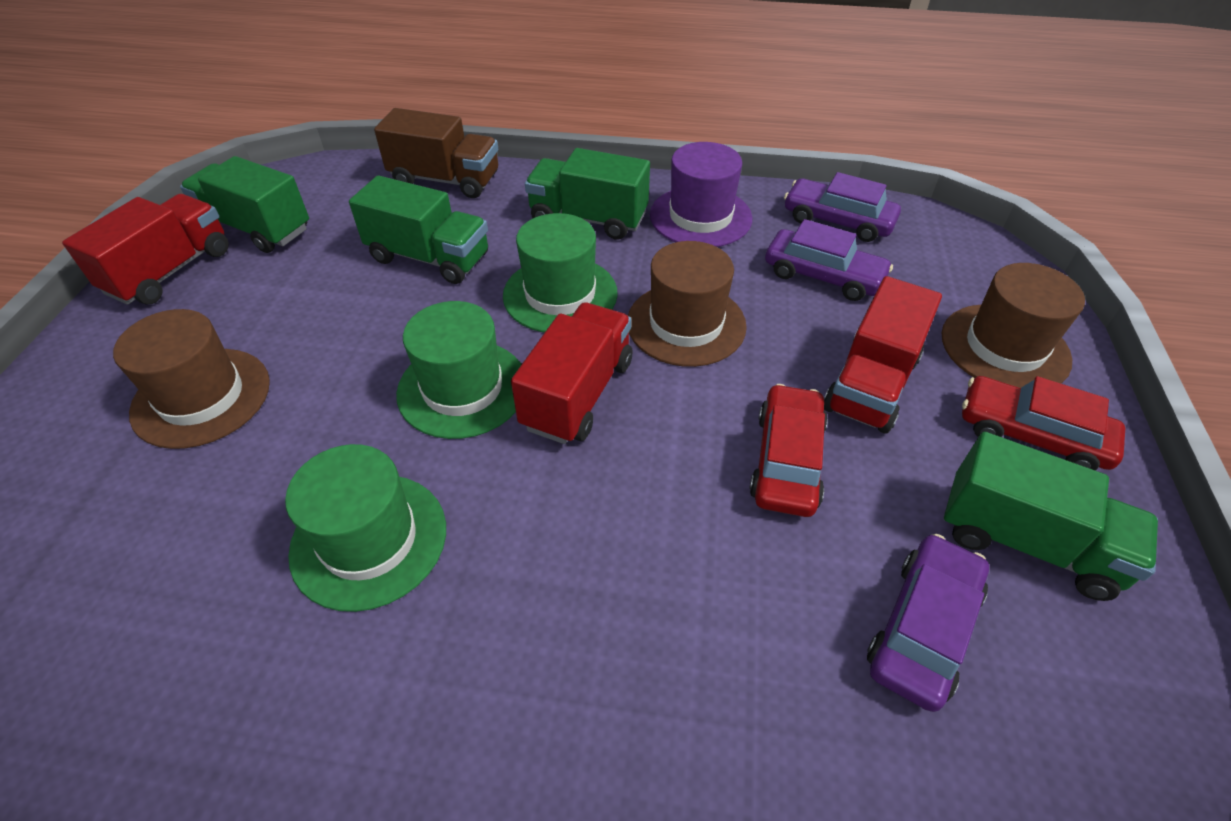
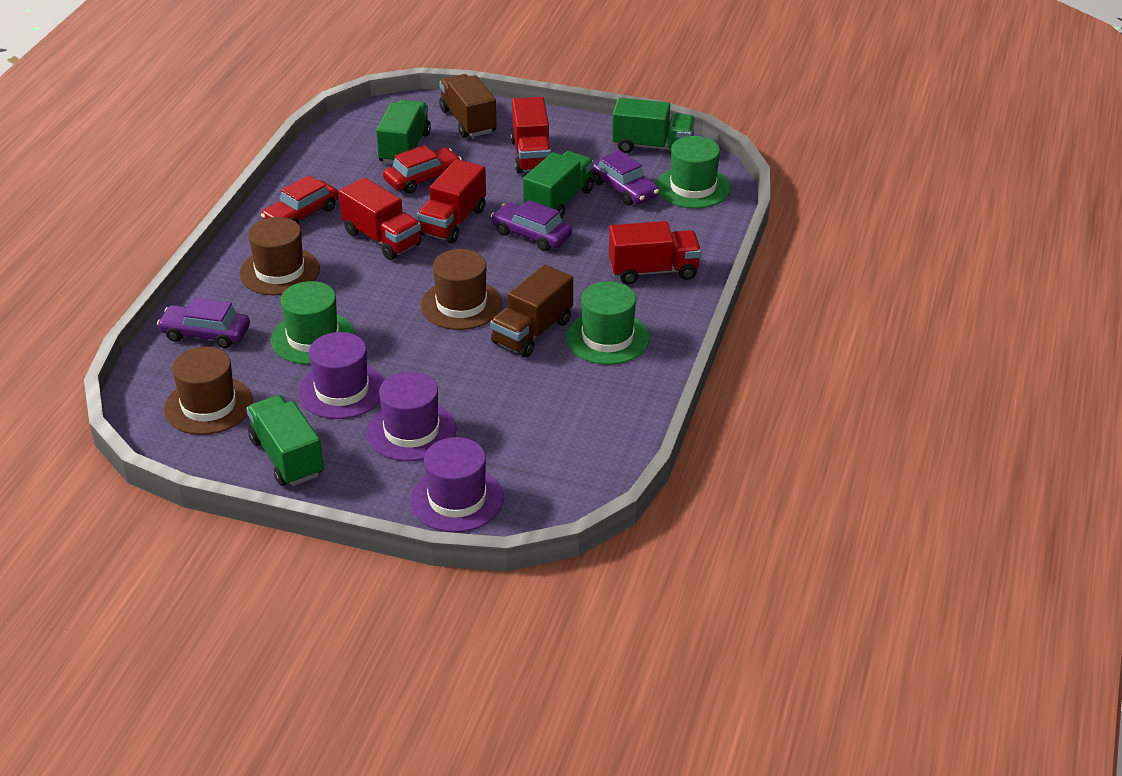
brown truck: [374,108,498,198] = 1 -> [439,74,497,138] [490,264,573,357] = 2
purple hat: [650,142,753,247] = 1 -> [298,332,384,419] [367,371,456,461] [410,437,504,533] = 3
red truck: [62,194,229,305] [511,302,633,444] [824,276,942,434] = 3 -> [339,177,421,260] [417,159,486,243] [510,97,551,173] [609,221,701,284] = 4

